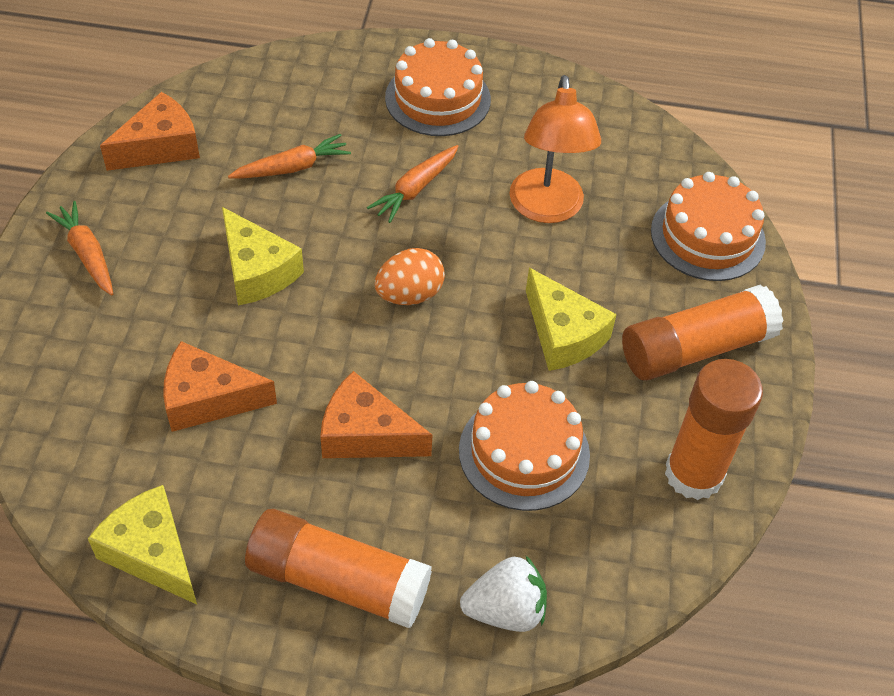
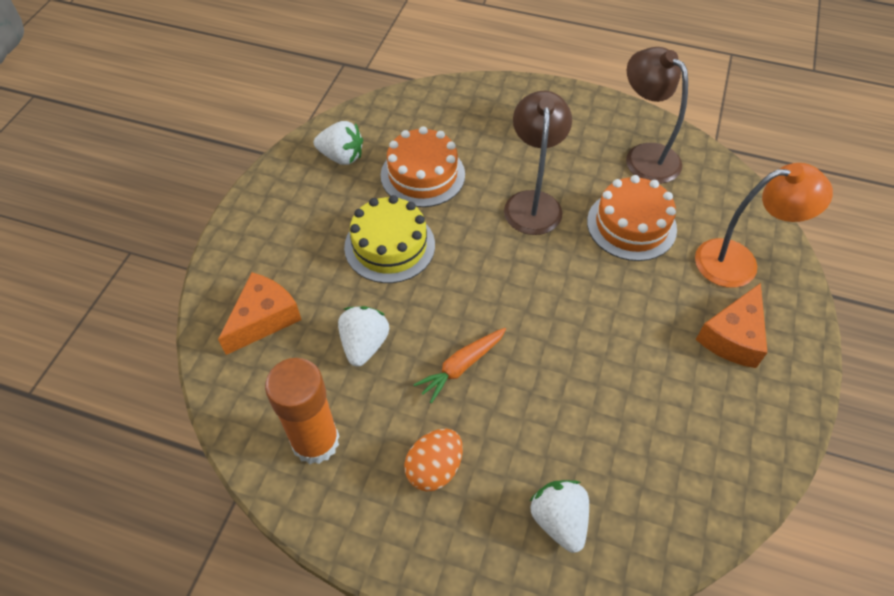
brown lamp: none = 0 -> [504,91,572,235] [626,47,688,184] = 2
orange cake: [385,38,491,136] [459,381,590,511] [651,172,766,281] = 3 -> [381,126,465,207] [587,175,677,261] = 2
orange carrot: [46,201,113,296] [228,134,351,178] [367,145,459,223] = 3 -> [413,328,506,403] = 1
orange cheese: [100,92,200,171] [163,341,277,432] [320,371,433,458] = 3 -> [218,273,301,355] [696,283,768,368] = 2
orange glue stick: [245,509,432,628] [622,285,784,381] [665,359,763,500] = 3 -> [265,358,339,464] = 1
white strawberry: [460,556,547,632] = 1 -> [314,121,363,165] [338,306,389,367] [530,480,589,553] = 3
yellow cake: none = 0 -> [344,195,435,283] = 1
yellow cheese: [88,485,197,604] [222,207,304,305] [526,268,617,371] = 3 -> none = 0

